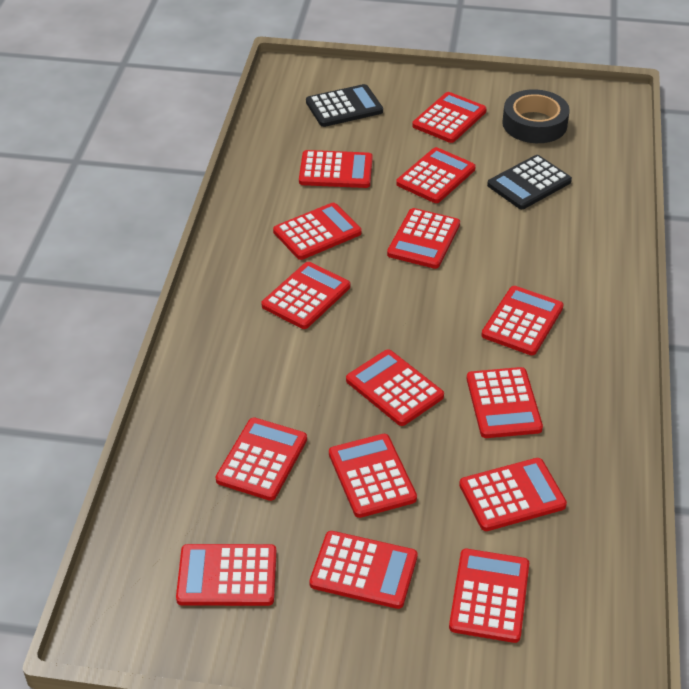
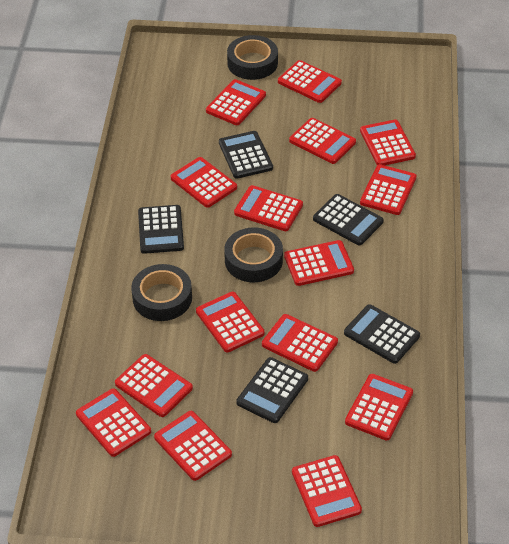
black calculator: [306,84,383,127] [487,155,572,209] = 2 -> [138,205,184,254] [219,131,273,179] [236,357,308,423] [313,194,384,245] [344,304,420,364] = 5
black tape: [502,89,570,143] = 1 -> [131,264,192,321] [224,228,283,282] [227,35,278,80] = 3

